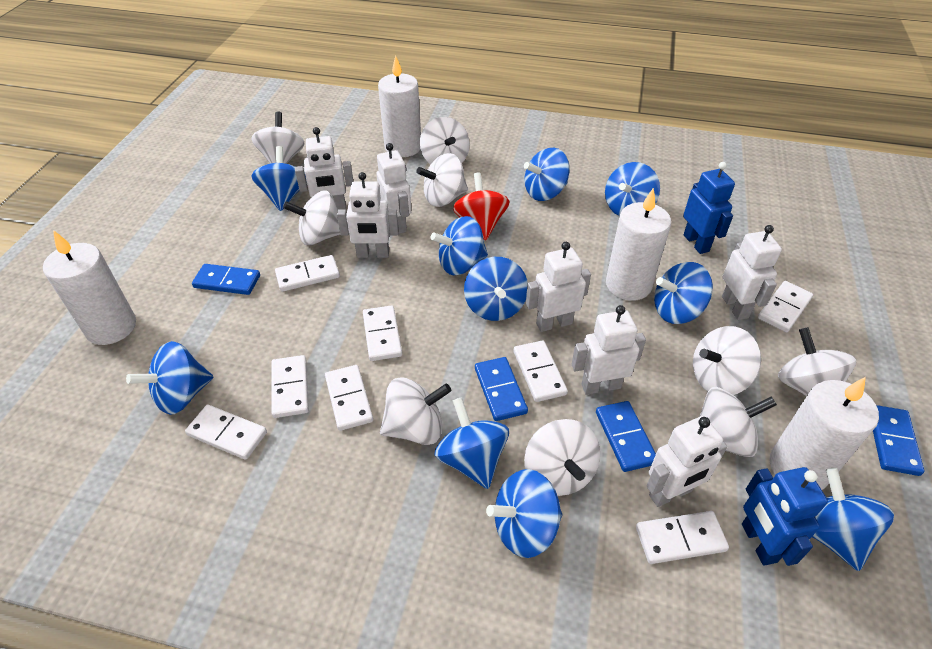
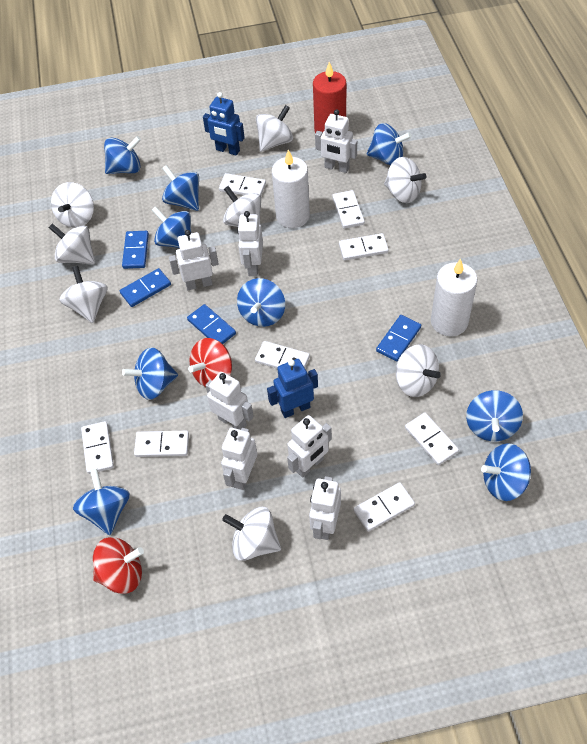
blue spinning top: [126,341,213,415] [251,146,307,211] [430,216,488,275] [434,397,509,489] [464,257,528,321] [486,469,563,558] [524,148,570,201] [605,162,660,216] [654,262,713,324] [812,468,894,571] = 10 -> [73,468,130,535] [104,136,141,174] [122,348,178,400] [152,206,191,248] [162,165,199,211] [237,278,285,327] [367,123,412,165] [466,390,523,441] [481,443,531,501] = 9
red candle: none = 0 -> [313,62,346,133] = 1
red spinning top: [453,172,510,241] = 1 -> [93,537,144,594] [188,338,232,387] = 2
white candle: [43,230,136,345] [378,56,421,157] [606,187,671,301] [769,377,879,490] = 4 -> [272,150,310,228] [431,259,477,336] = 2
white spinning top: [251,111,305,164] [283,190,340,245] [380,377,451,445] [416,153,468,207] [420,117,470,165] [524,419,600,496] [693,326,761,395] [699,387,777,457] [778,327,856,397] = 9 -> [49,224,95,264] [51,182,94,228] [59,266,107,323] [222,507,281,561] [223,186,261,227] [256,105,293,152] [384,157,427,203] [396,344,441,397] = 8

